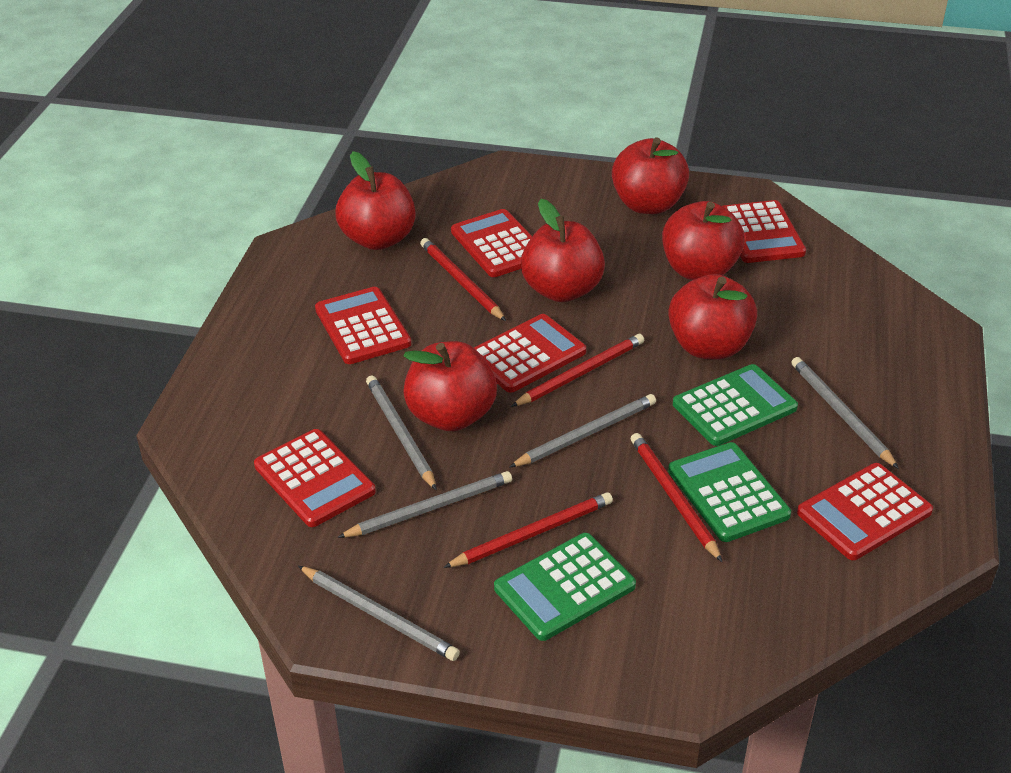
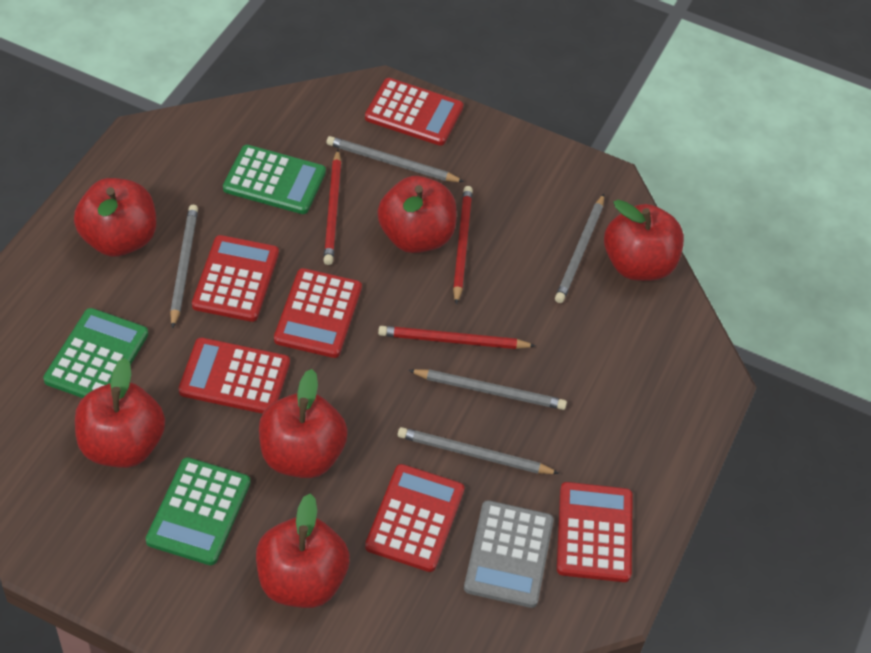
grey calculator: none = 0 -> [464,500,554,608] = 1
red pencil: [420,238,506,321] [443,492,613,568] [511,334,644,407] [631,433,722,562] = 4 -> [323,150,341,265] [378,326,536,349] [453,186,473,305] = 3

